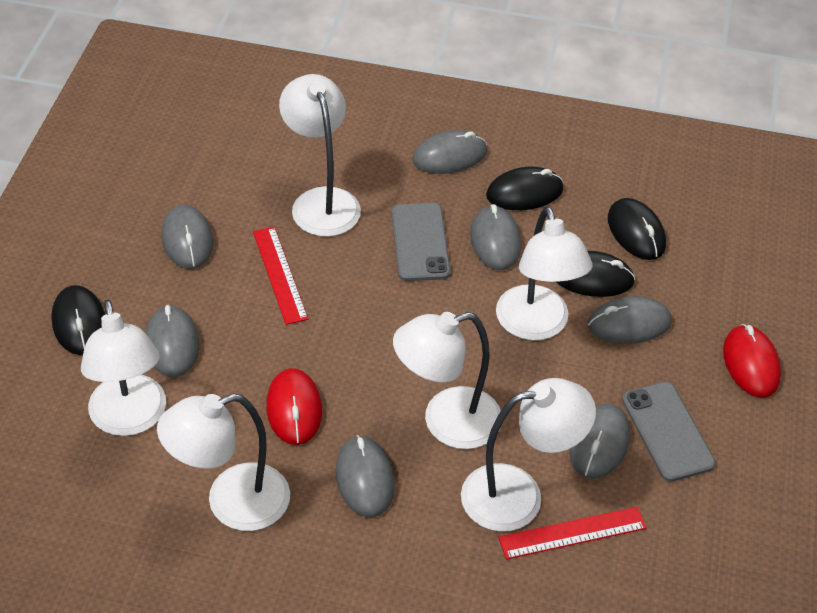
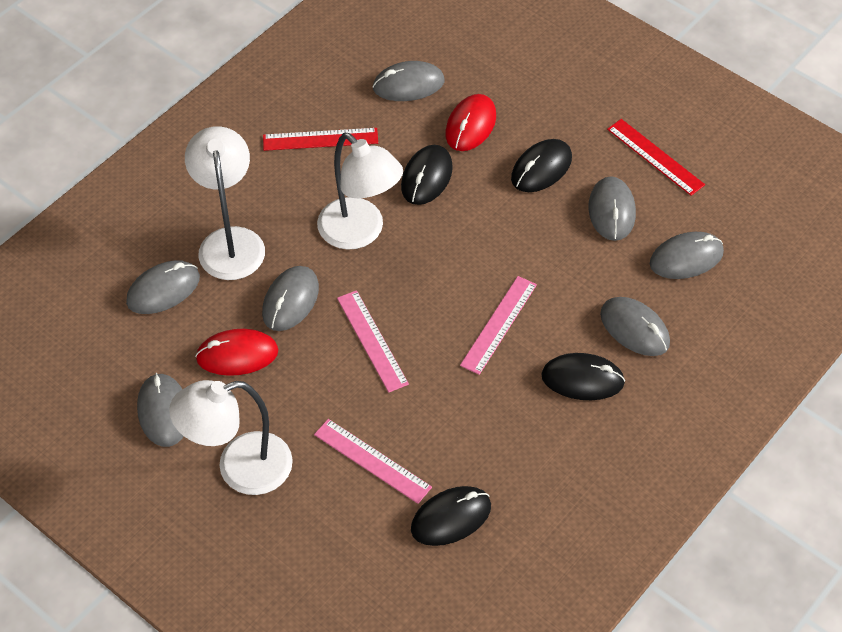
grey phone: [391,203,451,281] [622,382,716,482] = 2 -> none = 0
pink ruler: none = 0 -> [314,419,432,504] [337,290,409,393] [460,276,537,375] = 3
white lamp: [81,299,166,436] [157,393,290,531] [279,74,361,237] [393,312,501,449] [461,378,596,532] [496,206,592,341] = 6 -> [169,380,293,495] [185,126,265,280] [317,133,403,250] = 3

